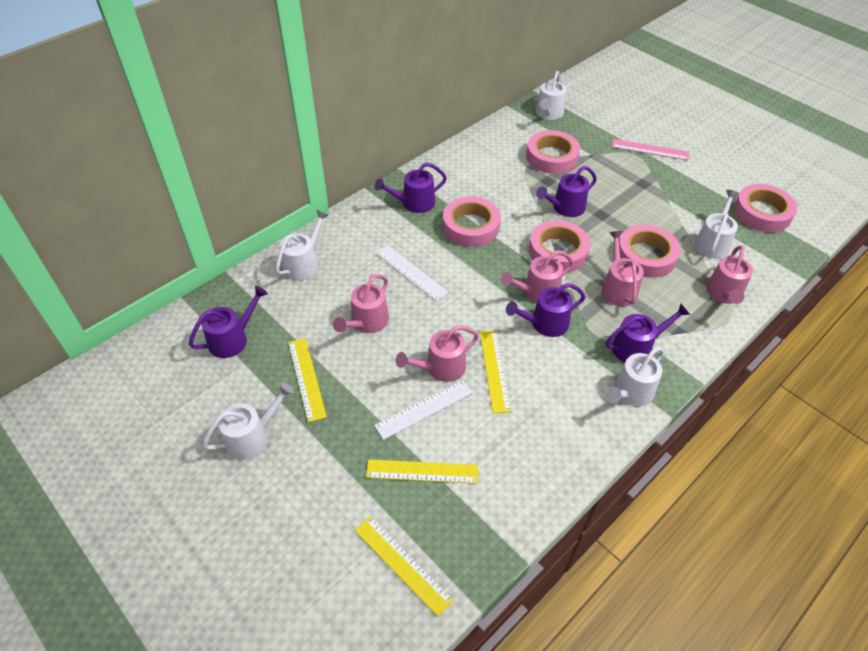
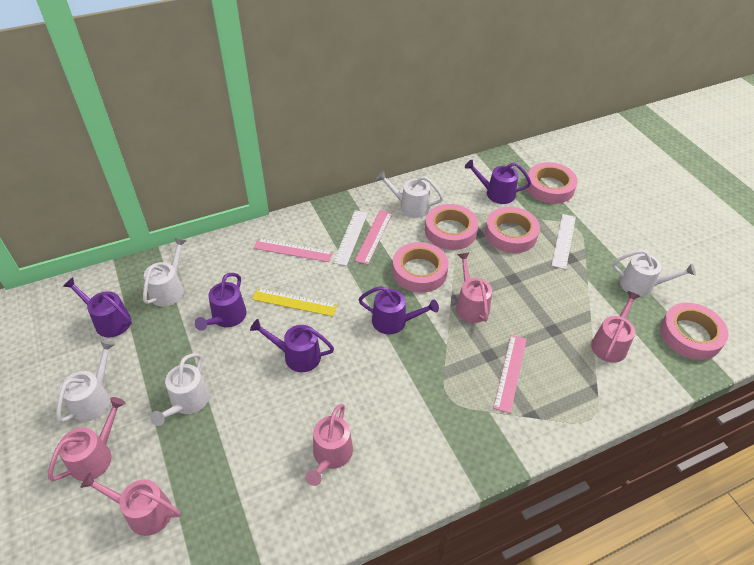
pink ruler: [612,139,689,160] = 1 -> [254,238,333,262] [355,210,393,265] [493,335,527,413] = 3
yellow ruler: [288,338,327,423] [355,516,454,617] [366,459,478,484] [480,330,512,413] = 4 -> [252,288,337,317] = 1

